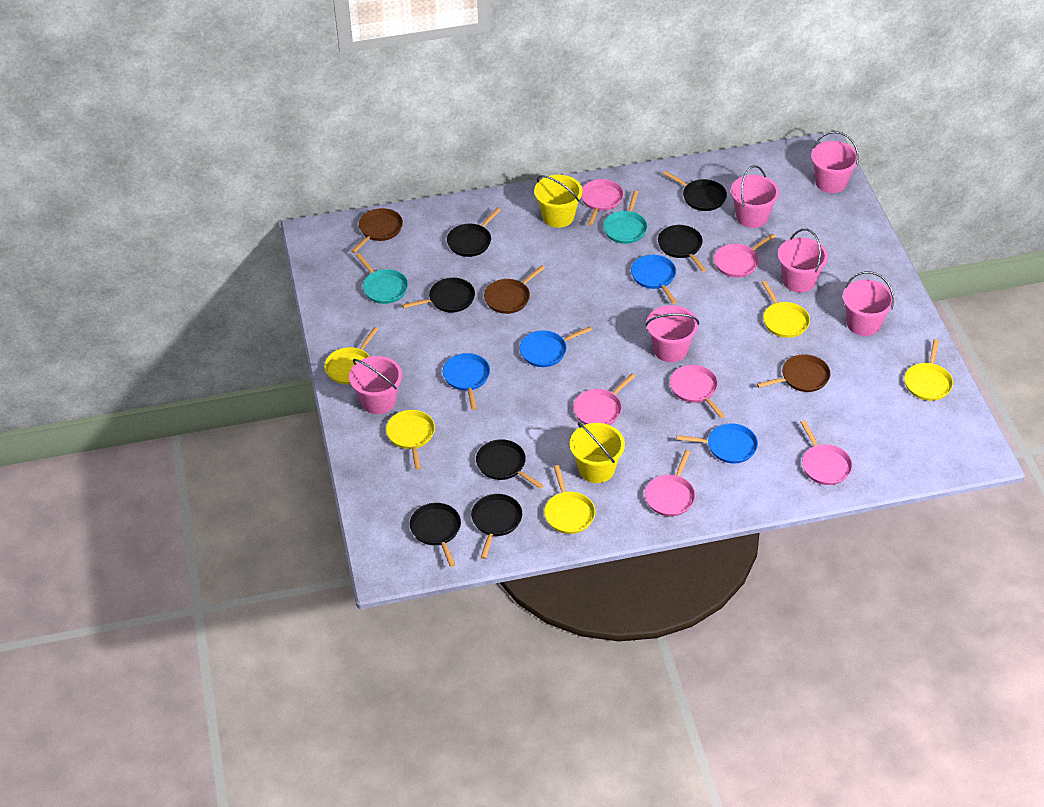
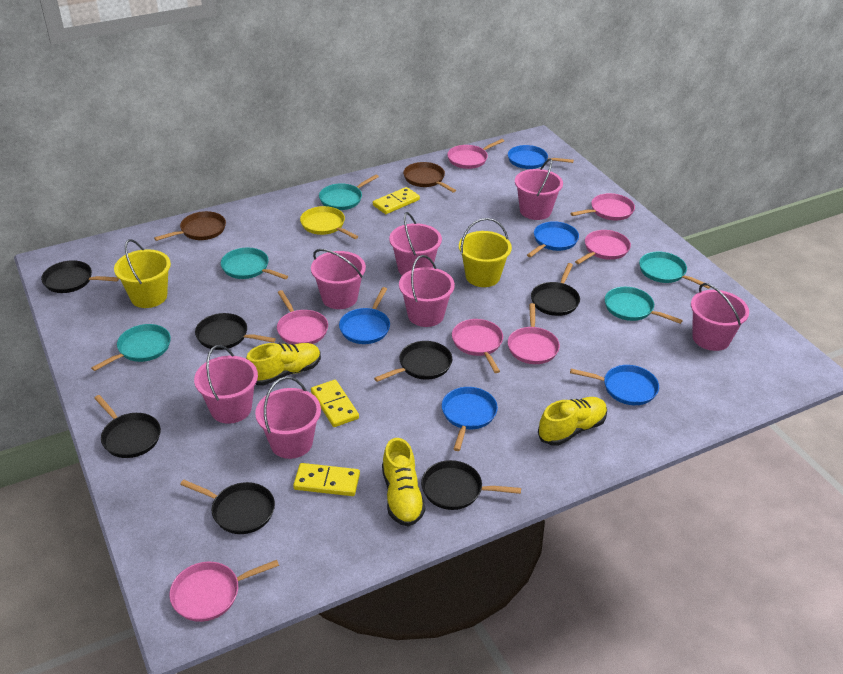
blue pan: [443,353,490,410] [520,326,592,367] [631,255,677,304] [677,423,758,463] = 4 -> [339,287,390,344] [442,387,498,451] [508,145,574,169] [527,221,579,257] [570,365,659,405] = 5
brown pan: [351,208,403,253] [484,265,545,314] [757,354,831,392] = 3 -> [154,211,226,241] [403,162,456,193] = 2
pink bucket: [349,356,402,414] [645,305,699,362] [731,165,779,228] [778,229,828,293] [811,131,859,193] [843,271,895,336] = 6 -> [194,345,258,424] [255,377,321,459] [311,249,366,309] [389,212,442,276] [399,255,455,327] [515,158,563,220] [691,283,749,351] = 7
pink pan: [573,373,636,425] [581,179,624,225] [645,450,695,516] [670,365,725,418] [714,234,776,278] [801,420,853,485] = 6 -> [169,560,279,622] [277,290,328,345] [447,139,504,169] [452,319,503,373] [508,303,560,364] [571,193,635,221] [575,230,631,264] = 7
turquoise pan: [356,253,408,304] [603,190,647,244] = 2 -> [91,324,171,371] [221,248,288,279] [319,174,379,210] [605,287,683,324] [639,252,710,289] = 5
yellow domino: none = 0 -> [293,463,360,496] [311,380,359,427] [373,187,420,214] = 3
yellow pan: [324,327,378,385] [386,410,435,470] [544,465,595,534] [762,281,810,338] [904,339,953,401] = 5 -> [300,206,358,239] = 1
yellow shoe: none = 0 -> [246,343,321,386] [382,438,425,527] [538,397,607,446] = 3

